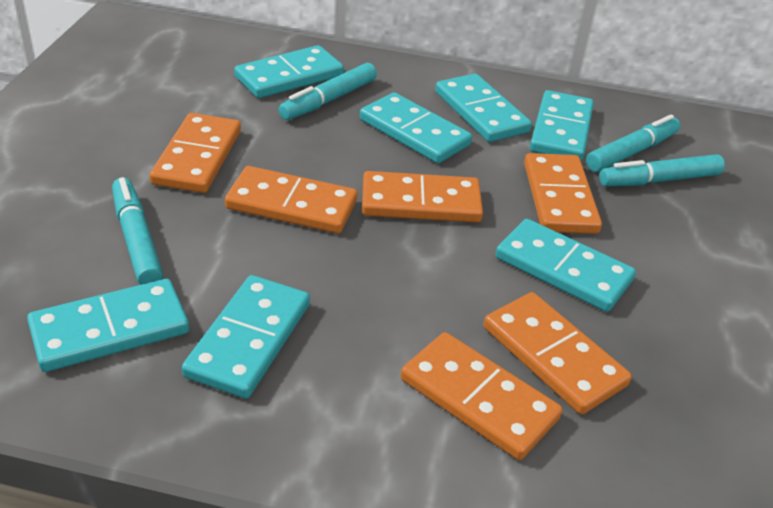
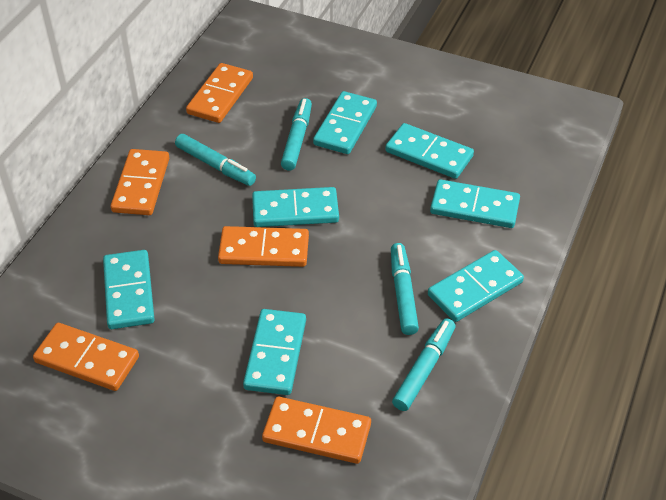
orange domino: [150,113,241,193] [225,166,357,234] [362,171,483,223] [401,332,563,460] [484,292,632,415] [524,153,602,234] = 6 -> [33,323,139,391] [111,149,169,215] [186,63,253,123] [218,226,309,267] [262,397,371,464] = 5

